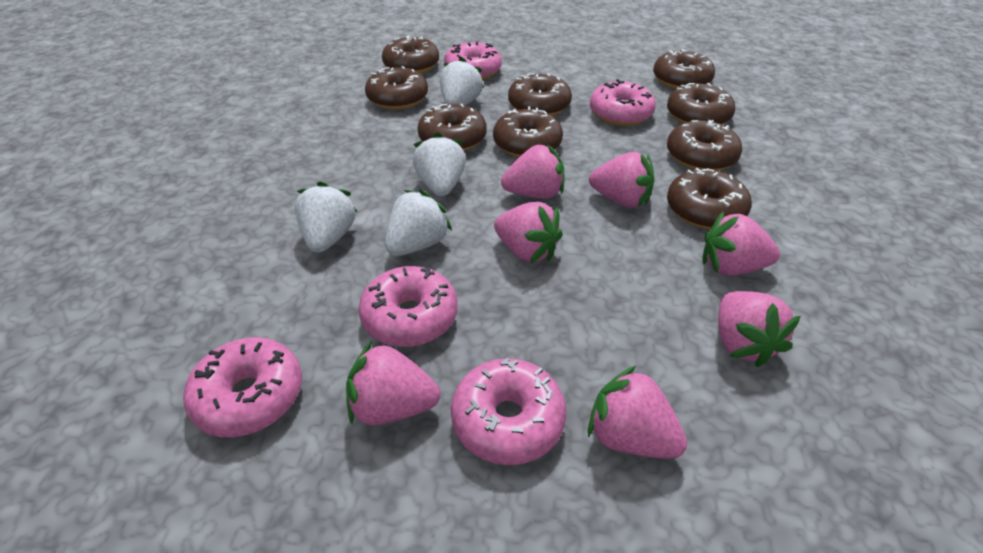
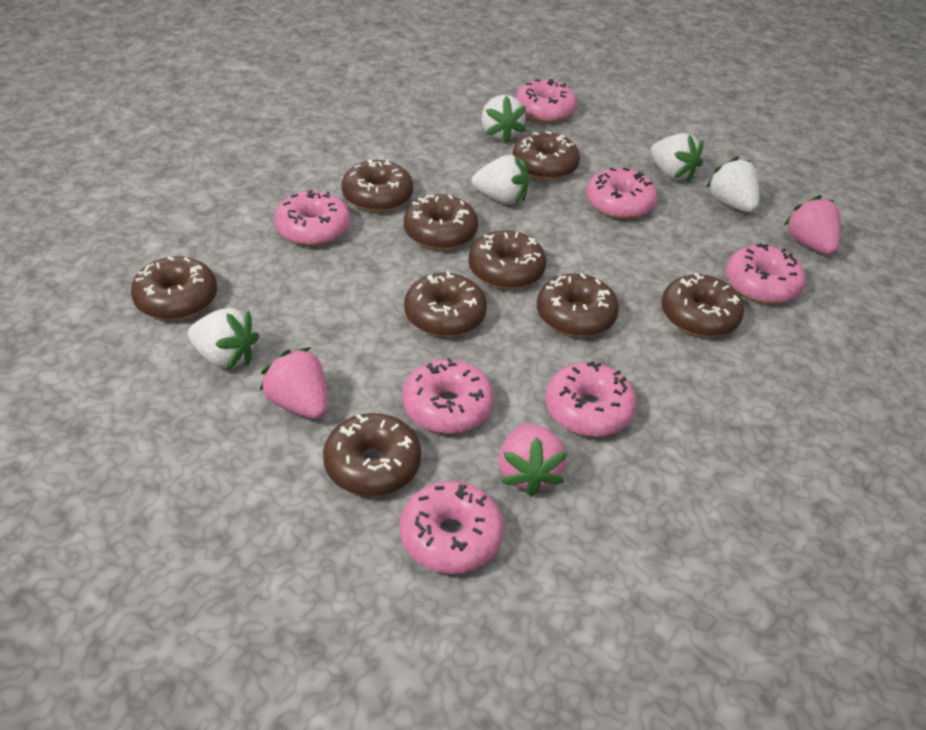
pink donut: [183,337,302,437] [358,266,458,347] [444,41,502,80] [451,358,566,465] [590,79,656,126] = 5 -> [274,189,350,246] [400,481,504,574] [402,358,494,434] [515,79,577,123] [545,361,637,437] [586,168,658,220] [725,243,806,304] = 7
pink strawberry: [346,341,440,425] [494,202,563,263] [501,143,565,199] [588,365,687,459] [589,152,654,208] [703,211,780,275] [718,291,801,368] = 7 -> [260,347,328,419] [498,423,567,497] [783,195,841,255] = 3
white strawberry: [295,182,357,253] [385,190,452,256] [413,132,466,196] [440,57,484,105] = 4 -> [188,308,259,370] [472,155,529,205] [481,95,526,144] [650,133,703,182] [706,156,759,212] = 5

